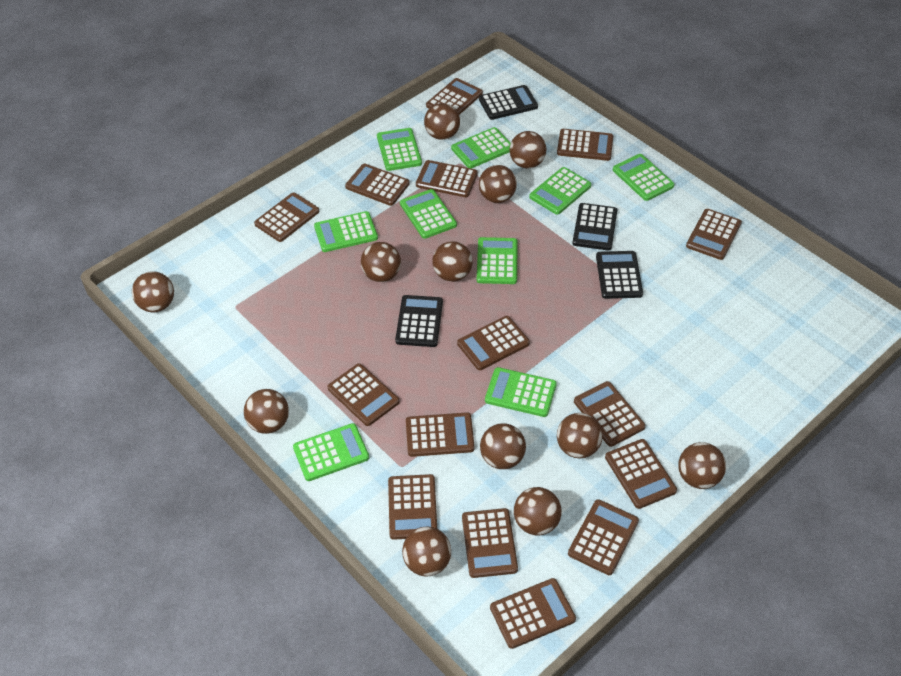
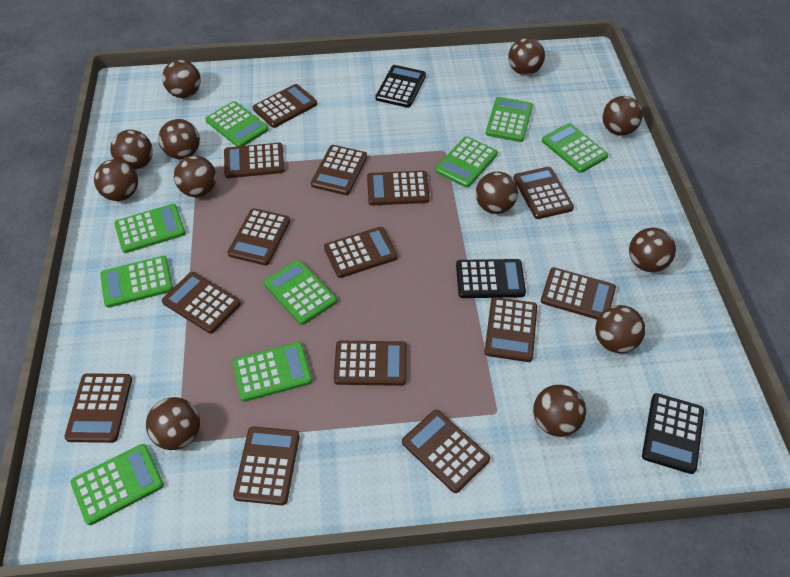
black calculator: [395,295,443,347] [479,85,538,120] [572,203,617,251] [596,251,643,299] = 4 -> [376,65,426,108] [456,259,526,298] [642,393,704,474] = 3
brown calculator: [254,192,319,242] [327,364,400,426] [345,164,410,206] [388,474,437,540] [406,412,475,457] [416,160,478,197] [426,78,483,115] [457,316,530,370] [462,508,518,578] [490,578,576,649] [557,129,613,161] [568,499,639,575] [574,381,646,447] [605,439,677,509] [686,209,742,260] = 15 -> [64,373,132,443] [162,272,241,334] [224,143,285,178] [228,208,290,265] [233,426,300,505] [253,84,317,128] [311,145,367,195] [324,227,398,278] [334,341,407,386] [367,171,430,205] [402,410,490,493] [484,297,537,362] [514,167,574,219] [541,267,616,319] = 14

